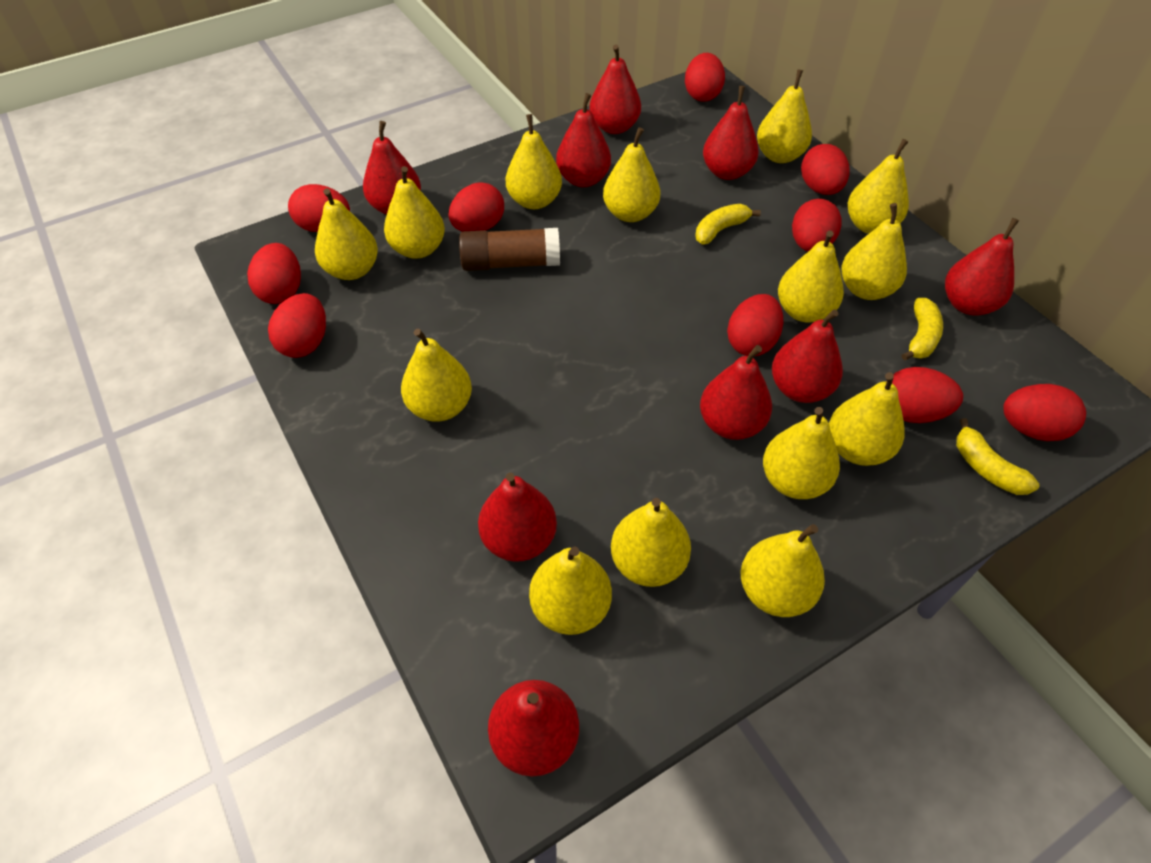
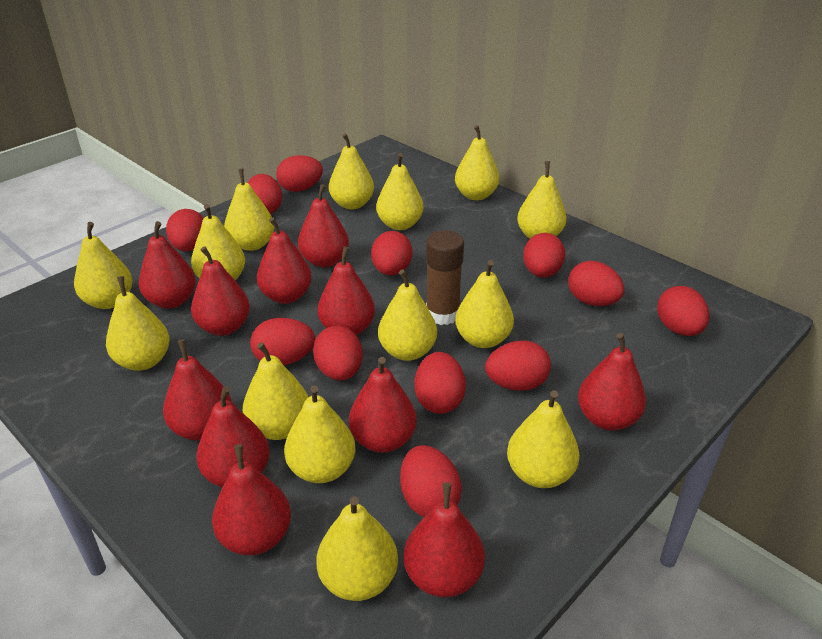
red egg: [247,243,301,304] [268,293,326,358] [288,184,350,232] [448,182,504,232] [685,53,725,102] [727,294,783,356] [792,199,842,252] [801,144,849,195] [892,367,963,423] [1003,384,1086,441] = 10 -> [166,209,204,251] [248,174,282,214] [250,318,315,365] [276,155,323,192] [313,326,362,380] [371,231,412,276] [400,445,462,517] [415,352,466,414] [485,341,551,391] [523,233,565,277] [568,261,624,306] [657,286,709,336] = 12
red pear: [363,121,421,215] [478,472,557,562] [488,680,579,776] [556,93,611,187] [589,45,641,134] [700,345,772,440] [703,86,759,180] [772,309,843,403] [945,218,1019,316] = 9 -> [139,221,196,309] [163,339,232,441] [191,246,250,336] [196,386,270,487] [212,444,291,556] [257,218,312,304] [298,184,349,267] [318,246,375,335] [349,357,417,453] [404,483,485,597] [578,333,646,431] = 11
yellow banana: [695,204,761,245] [902,298,943,361] [956,418,1040,495] = 3 -> none = 0

